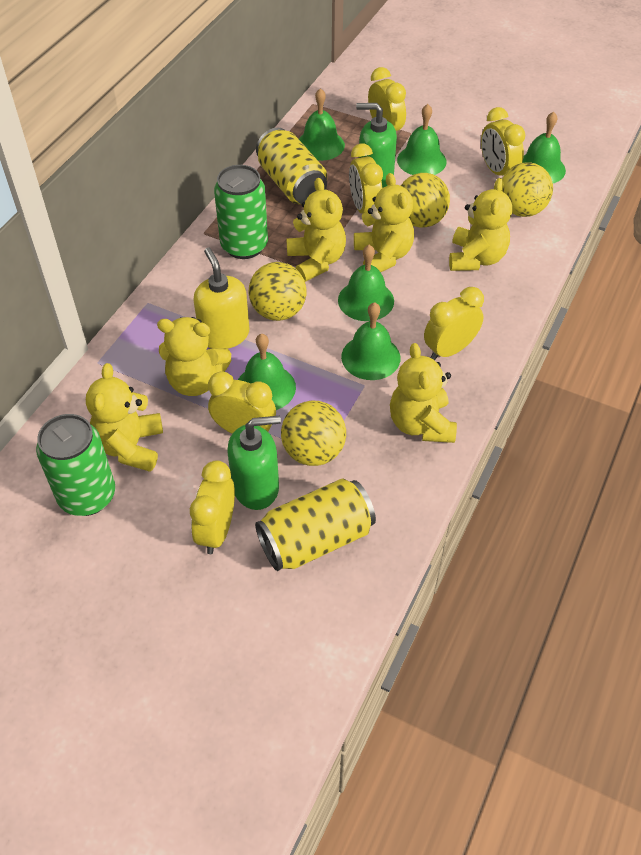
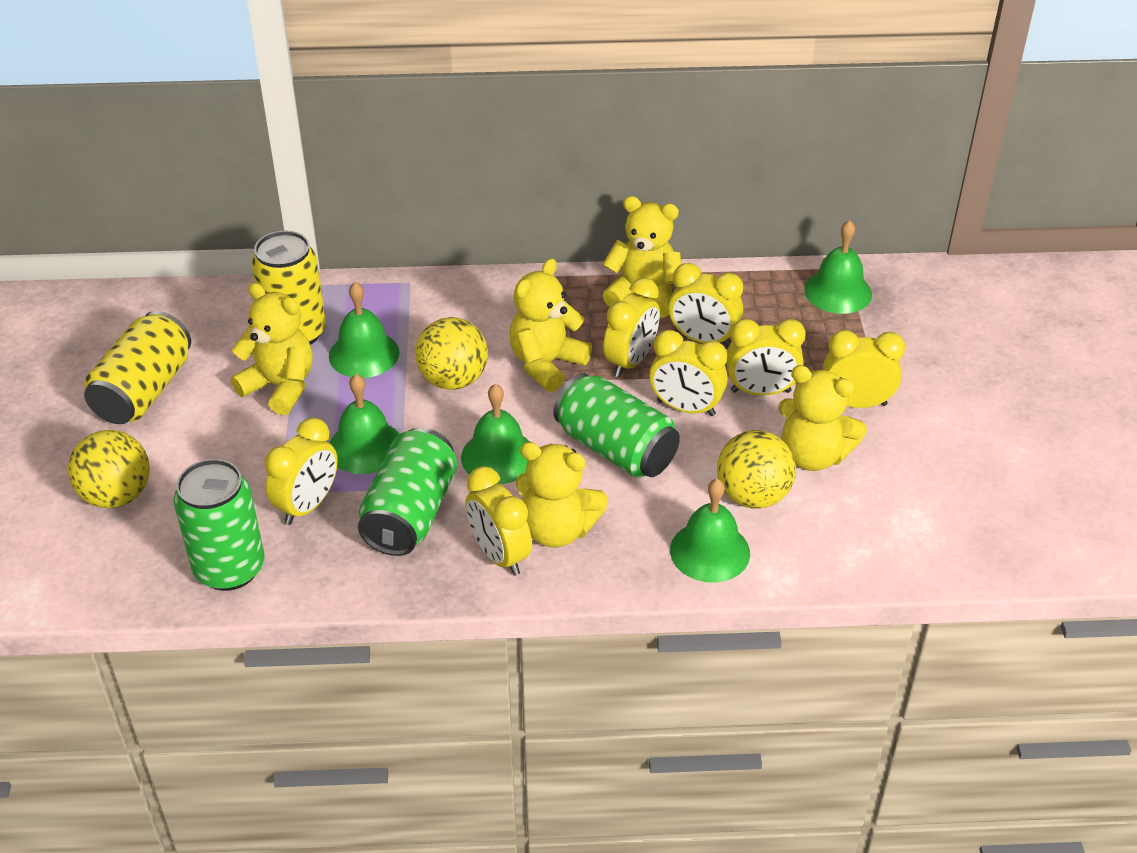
green bell: [238,334,296,410] [299,88,345,161] [338,245,394,321] [341,302,400,380] [397,104,446,175] [522,112,566,183] = 6 -> [329,282,399,378] [329,374,399,474] [461,384,530,484] [670,479,750,583] [804,220,872,314] = 5
green can: [36,414,115,516] [214,165,268,259] = 2 -> [174,459,265,591] [358,428,457,556] [554,373,680,478] = 3
green soap dispenser: [227,416,281,510] [356,103,397,188] = 2 -> none = 0
yellow ball: [249,262,307,321] [281,400,346,466] [401,173,450,227] [502,162,553,217] = 4 -> [68,430,150,508] [415,317,488,390] [717,430,796,509] = 3
yellow clock: [190,460,235,554] [208,371,276,434] [349,143,383,214] [368,67,406,131] [424,287,484,360] [481,107,525,176] = 6 -> [265,417,338,525] [465,466,532,576] [603,278,660,377] [649,330,728,416] [669,263,743,347] [727,319,806,396] [823,330,905,408] = 7
yellow soap dispenser: [193,248,249,349] = 1 -> none = 0
yellow teddy bear: [86,363,163,472] [157,317,231,396] [286,178,346,282] [354,173,414,272] [390,343,457,443] [449,178,512,271] = 6 -> [231,283,313,415] [509,258,592,392] [516,442,608,548] [602,196,681,318] [778,365,867,471] = 5

